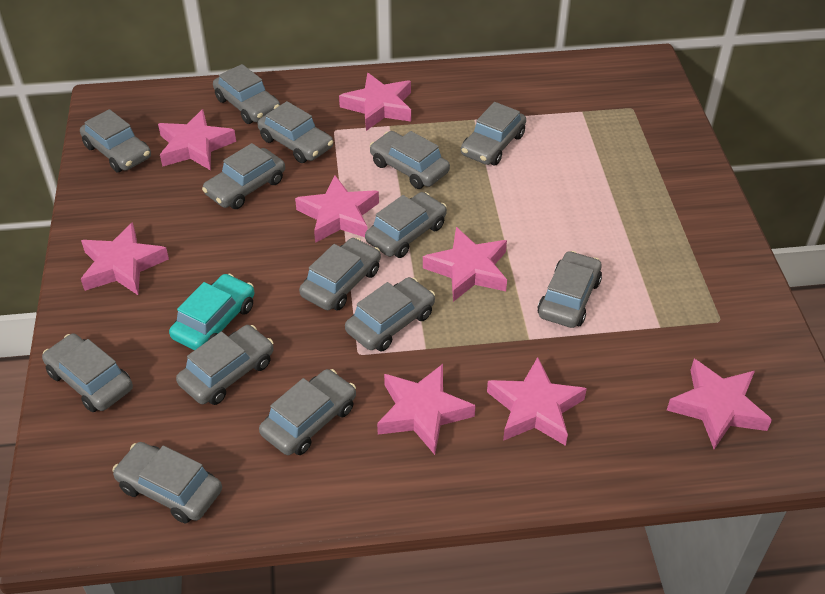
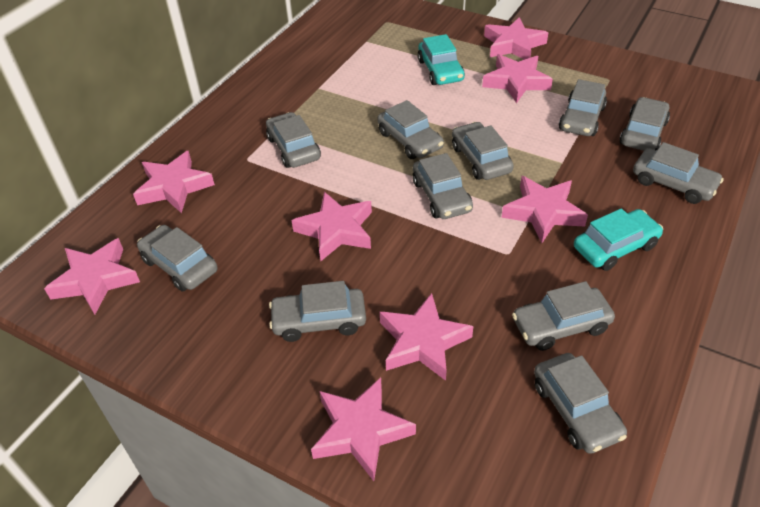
grey car: [42,334,133,412] [80,109,151,172] [112,442,222,523] [176,325,274,405] [202,143,285,209] [213,64,280,124] [257,101,333,163] [259,369,356,455] [299,238,381,310] [345,277,435,351] [365,192,447,258] [370,131,450,189] [461,102,526,165] [537,251,602,328] = 14 -> [137,225,218,292] [266,112,321,168] [269,281,366,342] [377,100,444,159] [412,153,473,219] [452,122,514,180] [512,281,615,351] [534,353,627,454] [559,79,607,136] [620,97,670,151] [633,142,724,204] = 11
turquoise car: [169,274,254,350] = 1 -> [417,34,465,85] [574,208,663,271] = 2

